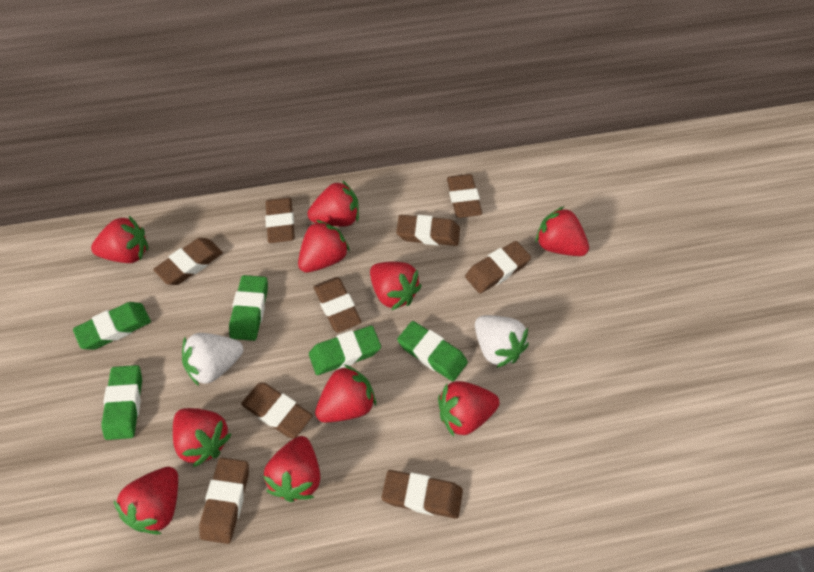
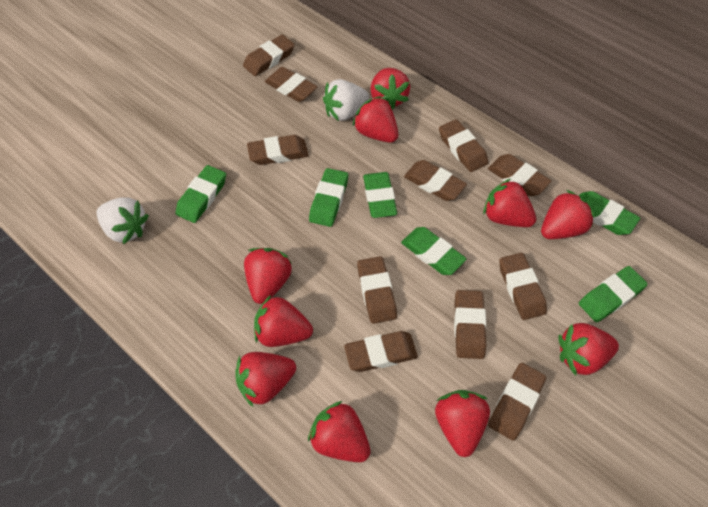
brown eraser: [153,238,223,285] [199,458,249,544] [241,383,312,438] [265,197,295,243] [314,277,361,333] [382,470,463,519] [396,215,460,246] [447,174,482,218] [465,241,531,293] = 9 -> [243,35,295,76] [247,135,309,165] [265,67,317,102] [344,331,418,372] [357,256,397,324] [404,160,467,201] [439,119,489,172] [454,290,486,359] [488,154,551,196] [488,363,546,441] [499,253,547,320] = 11
green eraser: [73,302,151,350] [101,365,142,440] [229,275,268,341] [309,326,381,375] [397,321,468,381] = 5 -> [176,165,226,223] [309,168,348,227] [363,172,397,218] [401,227,466,275] [579,191,640,235] [579,266,648,322] = 6

